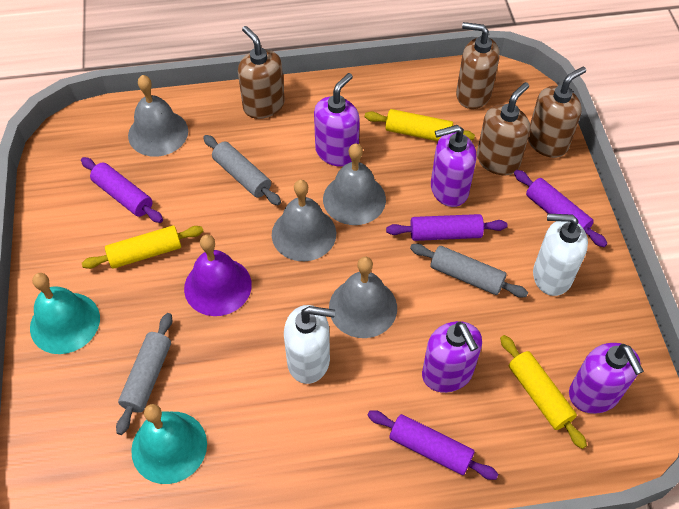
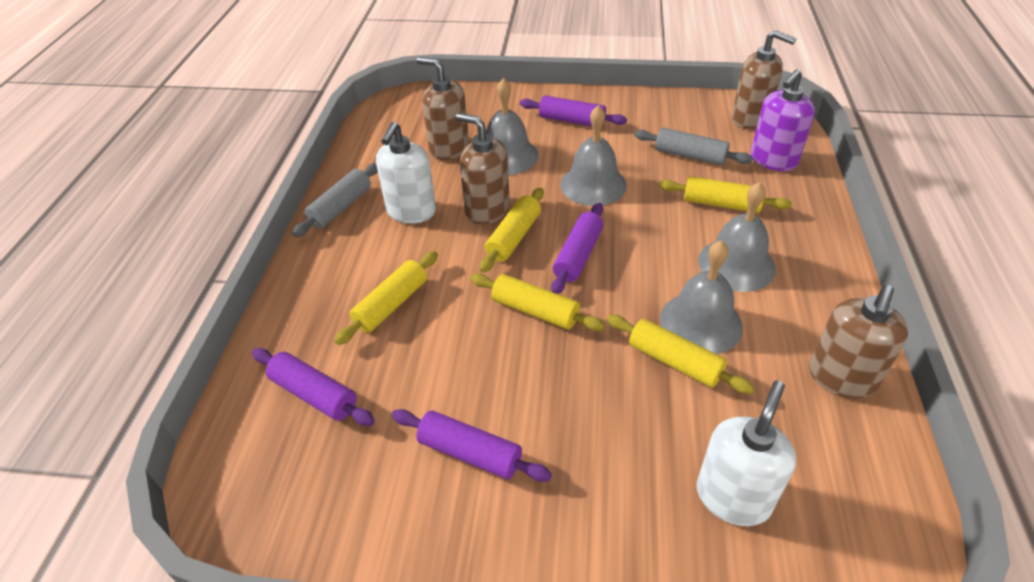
grey rolling pin: [116,313,172,435] [203,135,281,205] [410,244,528,298] = 3 -> [292,163,378,237] [634,128,753,166] = 2
purple bell: [184,235,252,316] = 1 -> none = 0
purple soap dispenser: [314,73,360,167] [422,321,482,393] [431,125,477,207] [569,343,644,414] = 4 -> [750,69,815,171] = 1
turquoise bell: [30,273,100,354] [131,404,207,484] = 2 -> none = 0
yellow rolling pin: [82,226,203,269] [365,109,475,141] [500,335,587,449] = 3 -> [335,251,438,345] [470,274,605,331] [480,188,544,273] [607,315,754,394] [659,176,792,213] = 5

